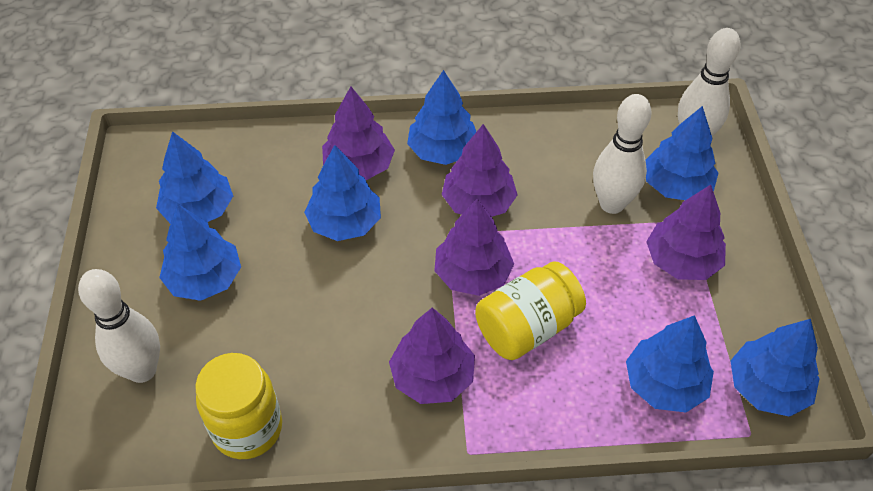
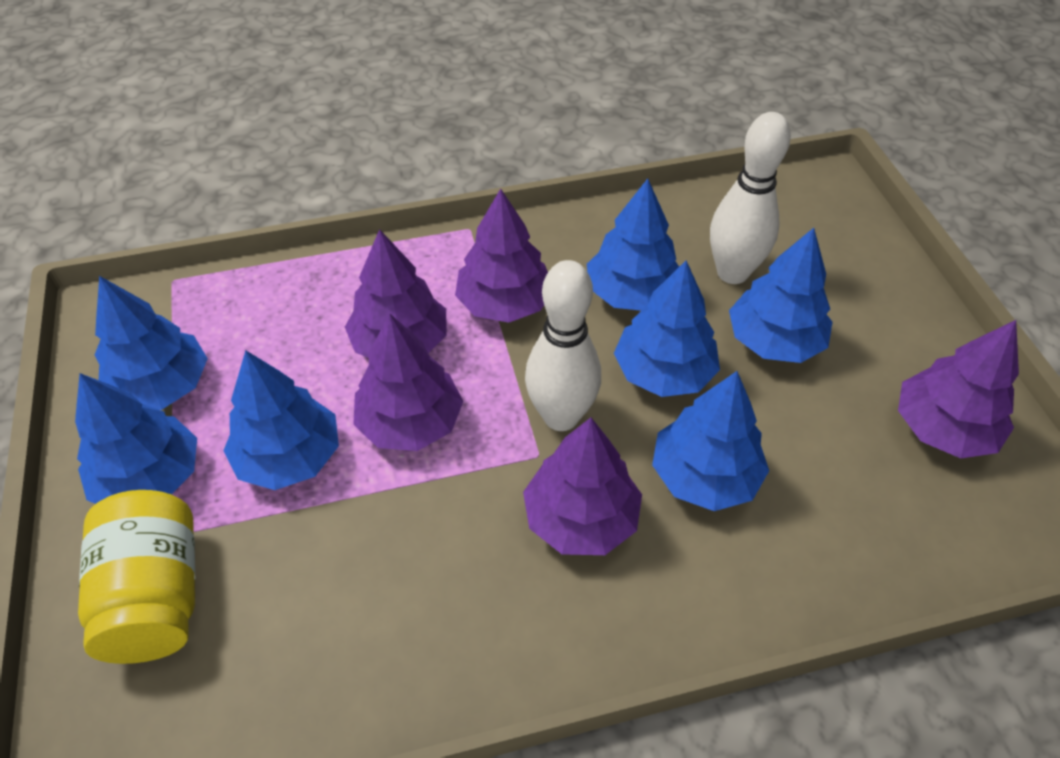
white bowling pin: [78,269,160,383] [593,94,652,214] [678,28,740,137] = 3 -> [525,260,601,431] [710,112,791,284] = 2
yellow jar: [195,353,282,459] [475,262,586,360] = 2 -> [78,490,195,664] = 1

